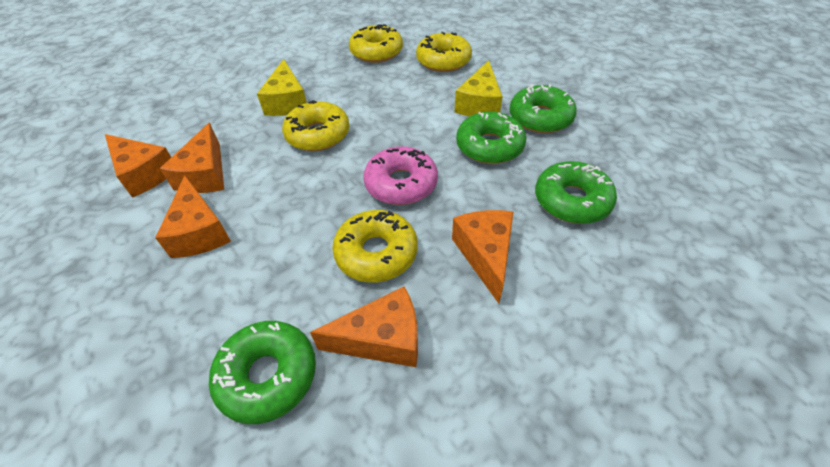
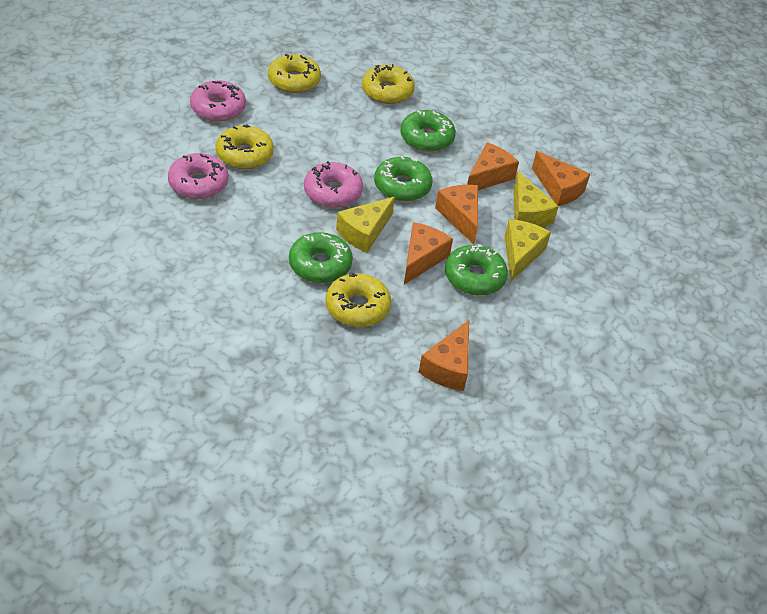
pink donut: [363,146,438,205] = 1 -> [168,153,229,199] [190,80,246,122] [304,161,363,208] = 3
yellow cheese: [257,59,307,116] [455,60,503,117] = 2 -> [336,197,395,253] [505,219,551,281] [513,171,559,227] = 3

